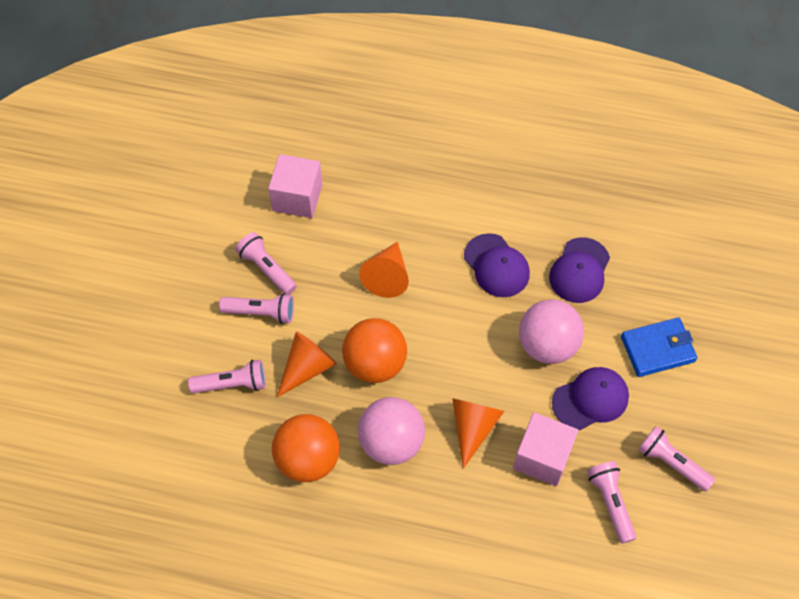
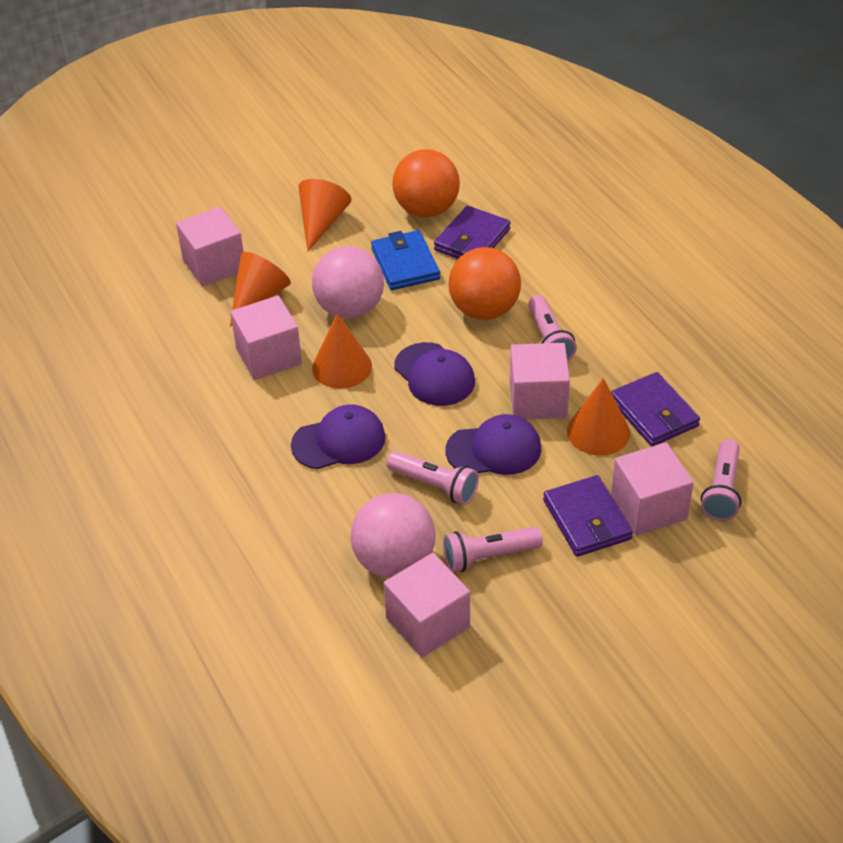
orange cone: [277,331,337,397] [359,242,409,298] [452,398,504,469] = 3 -> [230,252,291,326] [299,179,351,251] [312,313,372,388] [567,378,630,456] = 4
pink cube: [268,154,322,218] [513,412,578,486] = 2 -> [176,207,244,286] [230,296,302,380] [384,553,470,658] [510,343,570,420] [611,442,694,536] = 5
pink flashlight: [188,360,266,393] [219,293,294,324] [236,232,297,295] [587,461,636,544] [638,426,715,491] = 5 -> [387,451,479,505] [443,527,543,572] [528,295,577,361] [701,439,742,521] = 4
purple wallet: none = 0 -> [434,206,511,259] [543,475,633,557] [611,372,700,446] = 3

